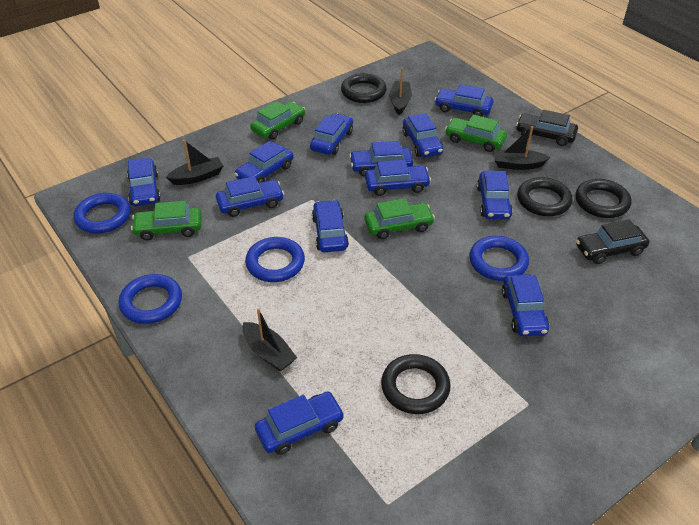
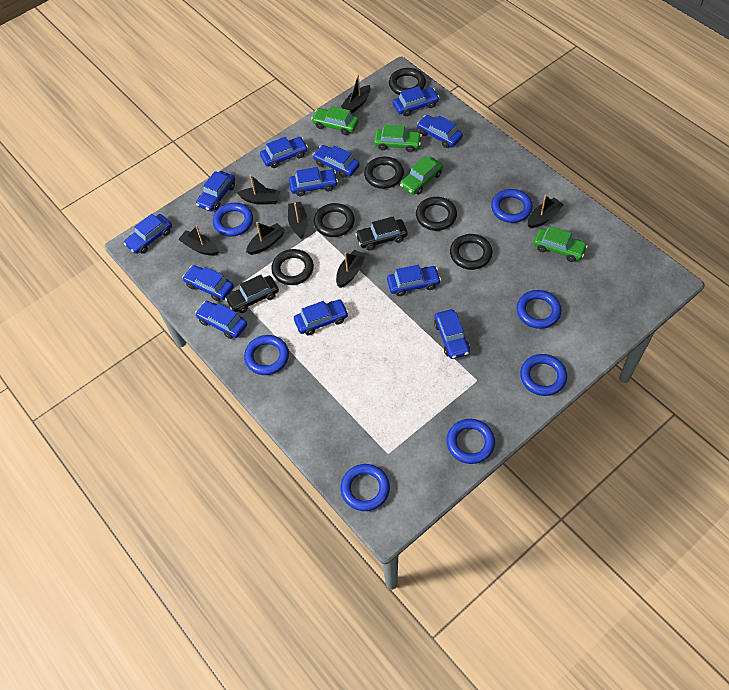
black boat: [166,140,223,185] [242,308,297,371] [390,68,412,115] [493,126,550,170] = 4 -> [178,225,219,256] [237,175,280,205] [246,222,285,255] [288,202,308,239] [336,250,366,288] [341,75,371,114] [528,195,564,228] = 7
black ring: [341,73,387,103] [381,354,451,414] [517,177,573,216] [575,179,632,218] = 4 -> [271,249,314,285] [314,203,355,237] [364,156,404,189] [389,68,426,95] [416,197,457,231] [450,234,493,270] = 6
blue ring: [73,193,131,233] [119,274,182,324] [245,237,305,282] [469,236,529,281] = 4 -> [213,203,253,237] [244,335,289,375] [340,464,390,511] [446,419,495,464] [491,189,533,223] [516,290,561,329] [520,354,567,396] = 7

